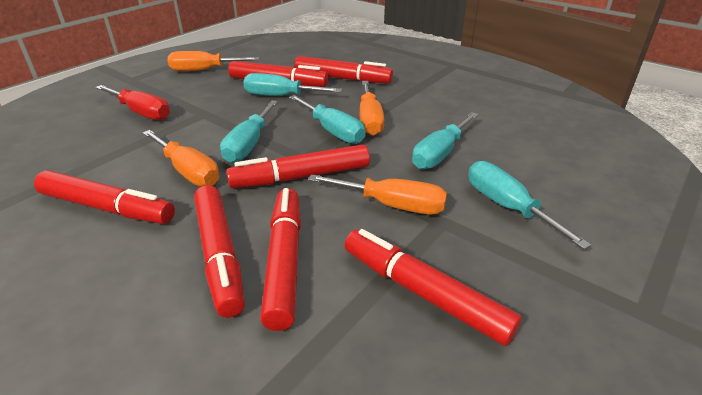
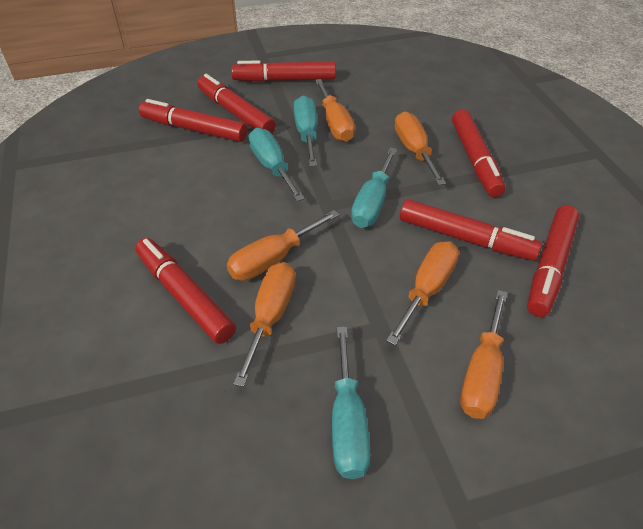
orange screwdriver: [142,130,220,186] [168,51,259,71] [308,174,447,214] [360,81,384,136] = 4 -> [227,210,340,281] [233,262,295,387] [315,79,355,142] [386,241,459,345] [395,111,446,186] [460,290,507,419] = 6
red screwdriver: [95,85,170,120] = 1 -> none = 0
turquoise screwdriver: [220,100,278,163] [243,73,342,96] [289,95,366,144] [412,112,478,169] [468,161,591,249] = 5 -> [249,128,305,201] [294,95,317,166] [332,327,371,479] [351,148,397,228] = 4

